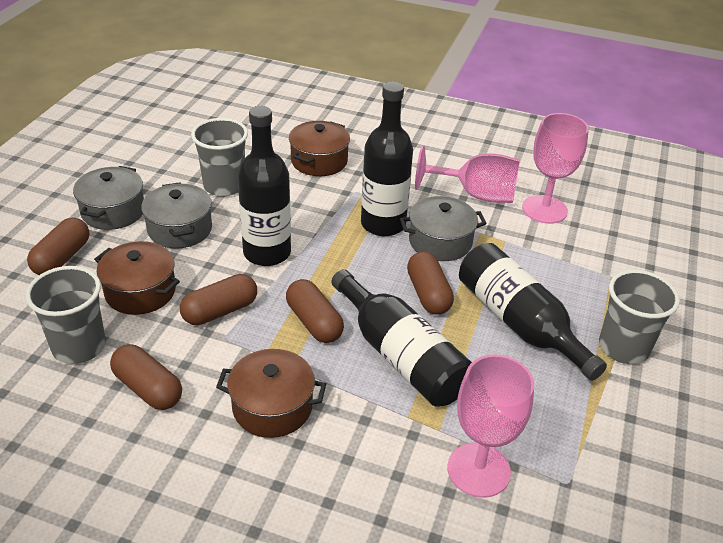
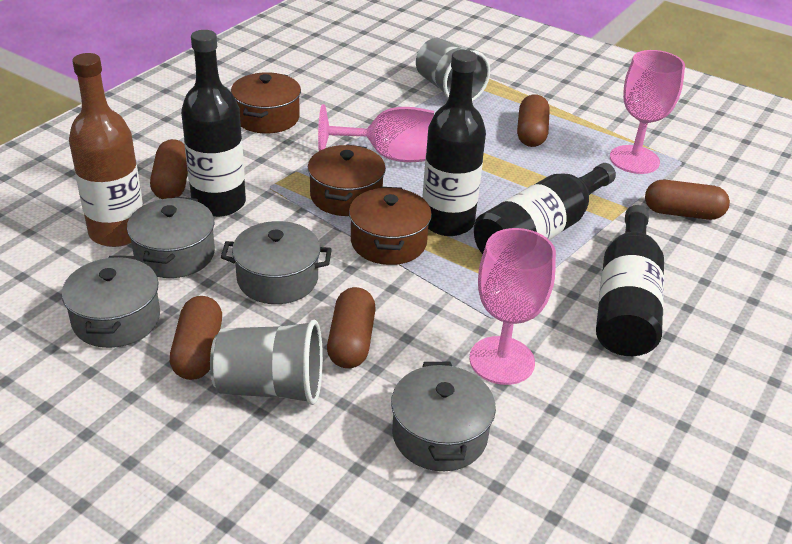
brown bottle: none = 0 -> [69,53,143,247] = 1
grey cup: [25,266,106,364] [191,118,248,196] [599,270,680,364] = 3 -> [210,319,323,405] [416,38,490,102] = 2
grey pot: [73,166,144,230] [141,182,212,249] [400,196,487,261] = 3 -> [62,256,160,348] [127,197,215,278] [221,221,332,304] [391,362,496,471] = 4

